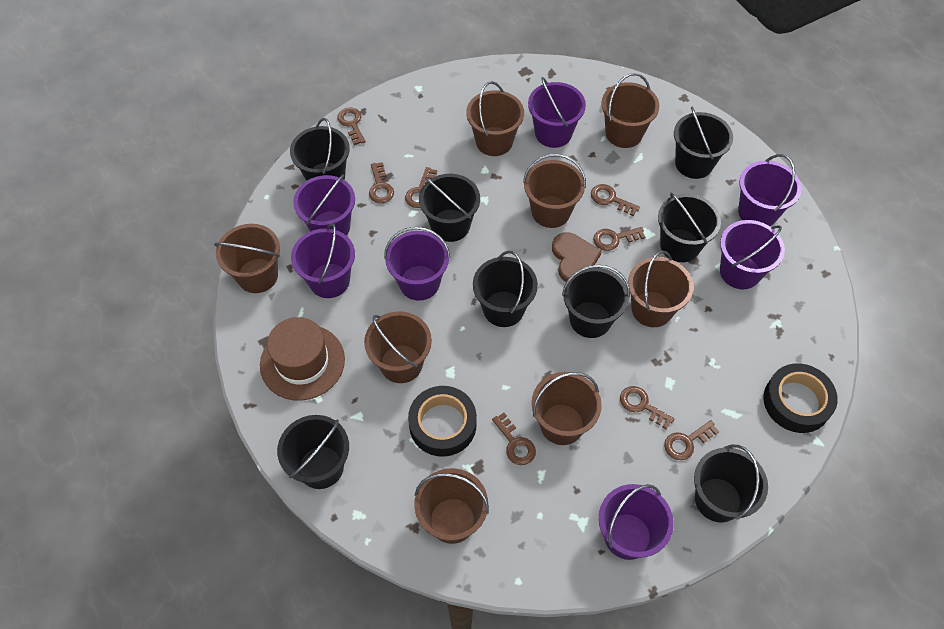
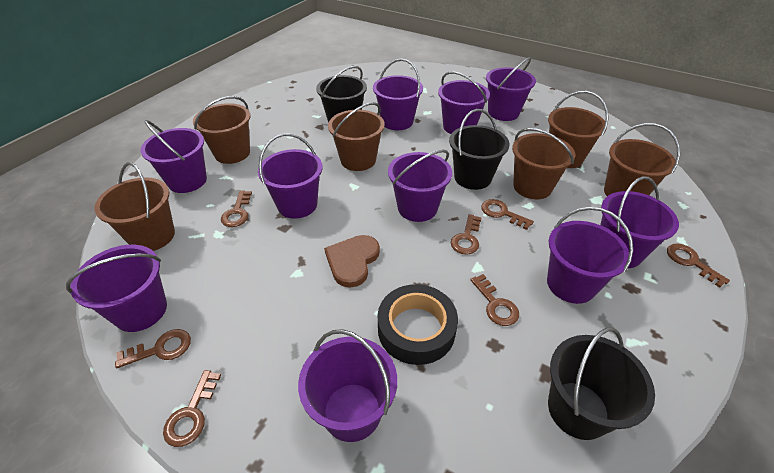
black bucket: [277,415,349,489] [290,118,350,181] [419,174,480,242] [473,251,538,327] [562,265,630,338] [658,192,721,262] [674,107,733,179] [694,445,768,523] = 8 -> [316,66,367,123] [449,109,510,190] [548,327,655,440] = 3
black tape: [408,386,477,457] [764,363,838,433] = 2 -> [378,284,458,365] = 1
brown bucket: [214,224,280,293] [364,311,432,383] [414,468,489,544] [466,81,524,156] [523,154,586,228] [532,372,602,445] [601,73,659,148] [628,250,693,327] = 8 -> [94,162,175,251] [193,96,250,164] [328,102,385,171] [512,128,575,199] [548,91,609,168] [604,123,680,196] = 6
brown hat: [260,317,345,401] = 1 -> none = 0
brown key: [337,107,366,145] [369,162,394,203] [405,167,437,208] [492,413,536,465] [591,184,640,216] [593,227,645,251] [620,386,674,429] [664,420,719,460] = 8 -> [115,329,191,368] [163,370,221,447] [221,190,252,227] [450,214,482,255] [470,274,519,326] [481,199,534,230] [667,243,730,288] = 7
purple bucket: [291,223,355,298] [293,175,355,236] [384,227,450,301] [528,77,586,148] [599,484,674,560] [720,220,785,289] [738,154,802,226] = 7 -> [66,245,167,332] [141,120,207,193] [258,134,323,219] [298,329,397,442] [373,59,423,130] [388,150,452,222] [438,71,490,134] [486,57,536,121] [547,207,633,304] [600,176,679,268] = 10

